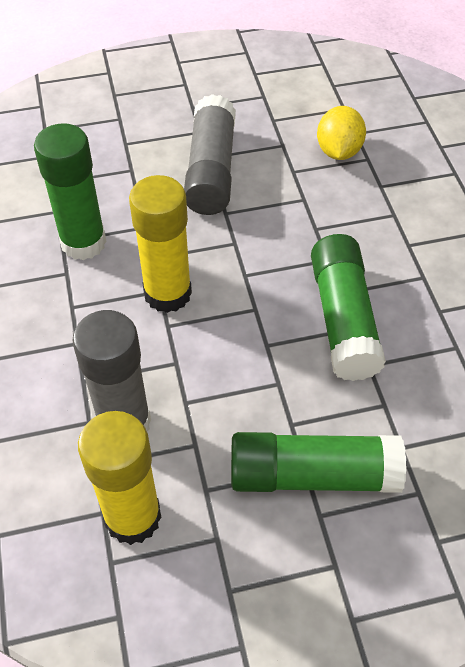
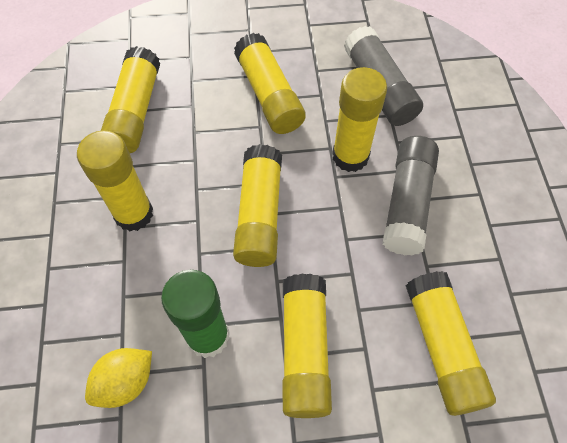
green glue stick: [34,123,107,260] [231,432,406,493] [311,234,386,381] = 3 -> [161,270,229,358] = 1
yellow glue stick: [78,411,161,545] [129,175,192,313] = 2 -> [77,131,153,231] [101,46,160,153] [233,144,282,267] [234,33,306,134] [283,274,332,418] [332,67,387,172] [405,271,496,416] = 7

